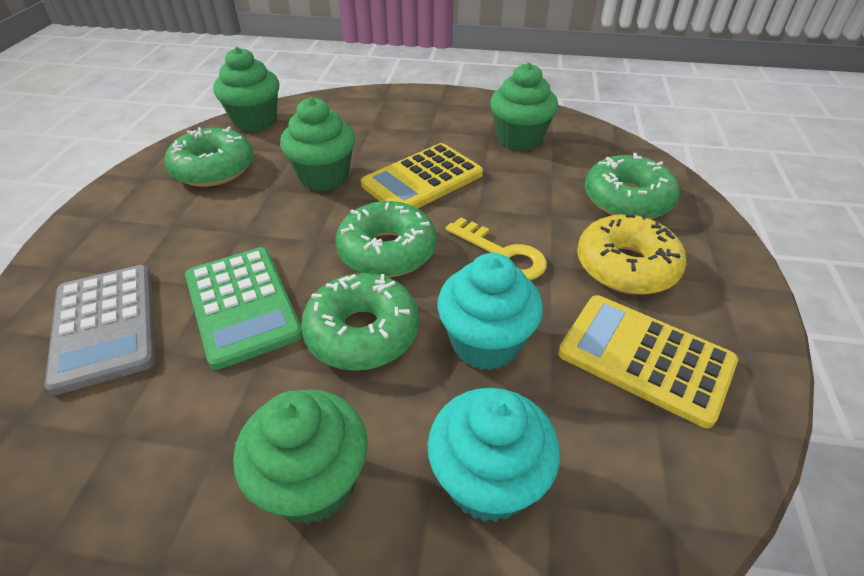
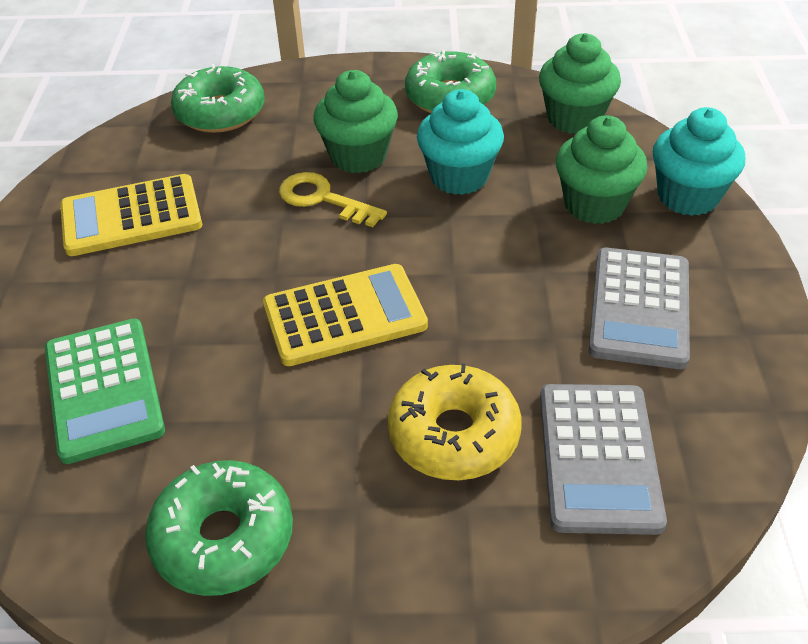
green cupcake: [213,47,279,132] [233,390,368,525] [280,97,355,191] [490,62,558,151] = 4 -> [314,70,398,173] [539,33,621,134] [556,115,648,224] = 3
green donut: [165,127,253,187] [301,273,419,371] [335,201,437,277] [585,153,680,219] = 4 -> [145,460,293,596] [171,64,265,133] [405,50,496,113] = 3
grey calculator: [45,265,155,395] = 1 -> [540,384,667,535] [589,247,690,369] = 2

